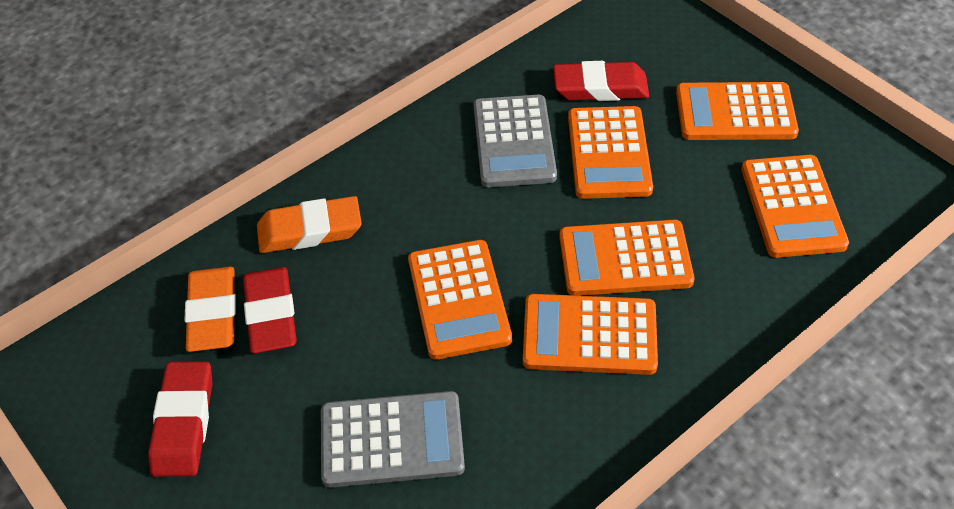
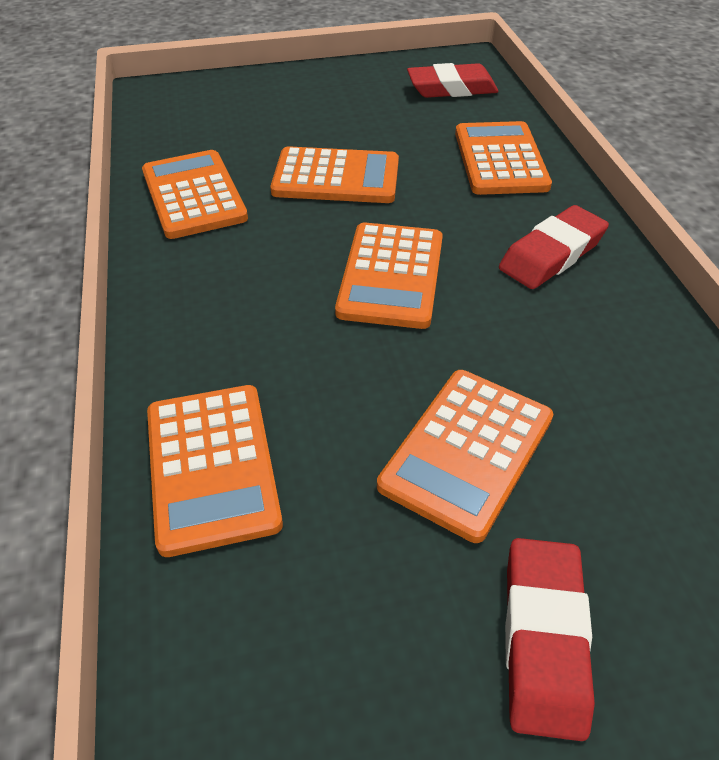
grey calculator: [321,391,465,488] [473,95,557,187] = 2 -> none = 0
orange eraser: [184,267,236,352] [257,196,362,253] = 2 -> none = 0

